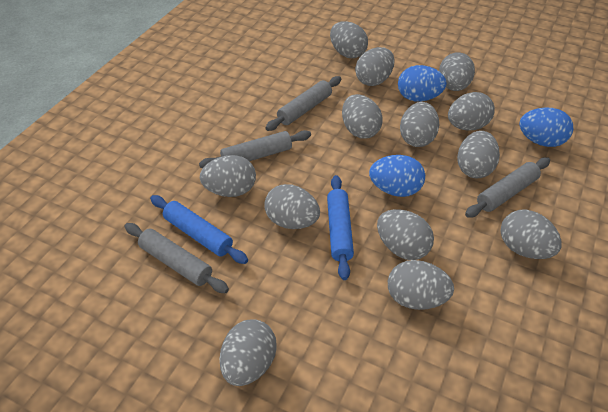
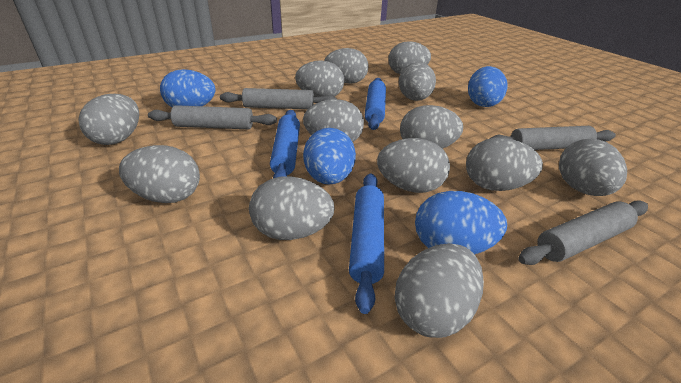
blue egg: [369,155,425,197] [398,65,447,102] [519,107,573,147] = 3 -> [160,69,216,107] [303,128,356,184] [415,191,507,254] [468,66,508,107] = 4
blue rolling pin: [150,195,248,264] [327,175,354,280] = 2 -> [270,110,300,178] [349,173,384,314] [365,78,386,130] = 3

